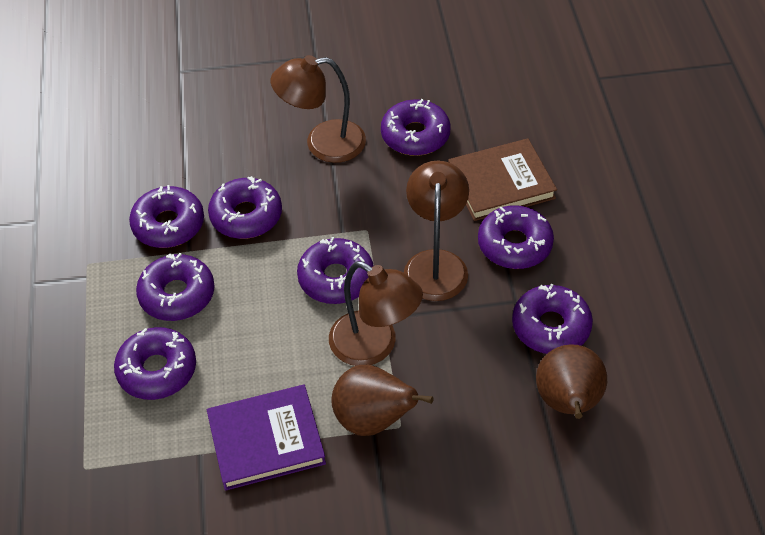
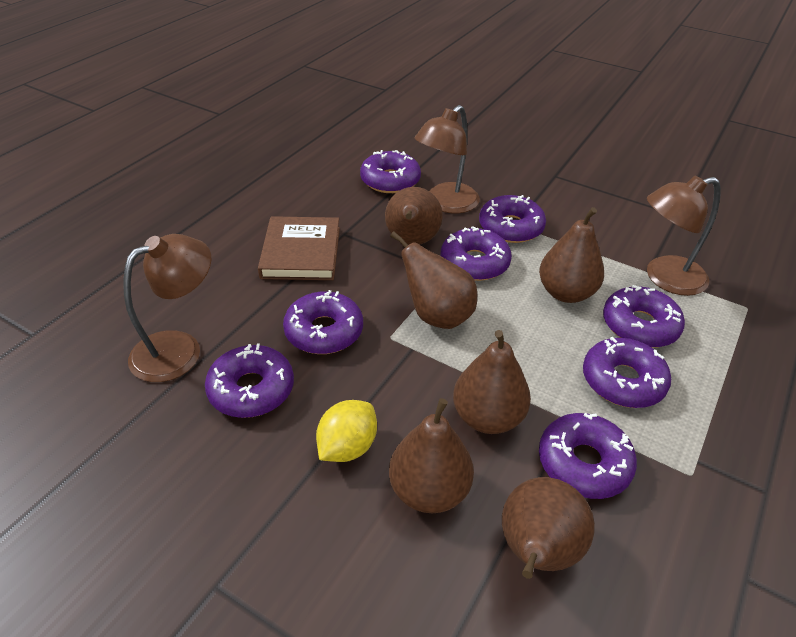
brown pear: [331,365,434,436] [536,344,607,419] = 2 -> [385,187,443,245] [389,398,474,513] [390,231,477,329] [453,330,531,434] [502,477,595,579] [539,207,604,303] = 6
purple book: [207,385,326,491] = 1 -> none = 0
yellow lemon: none = 0 -> [316,400,377,462] = 1

